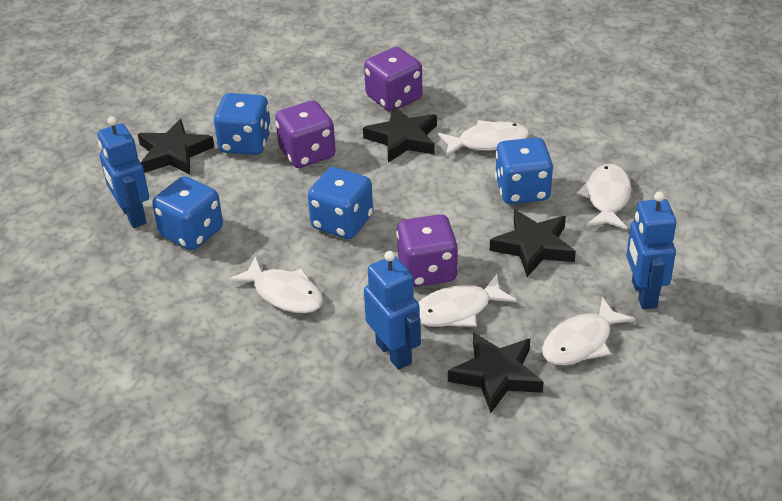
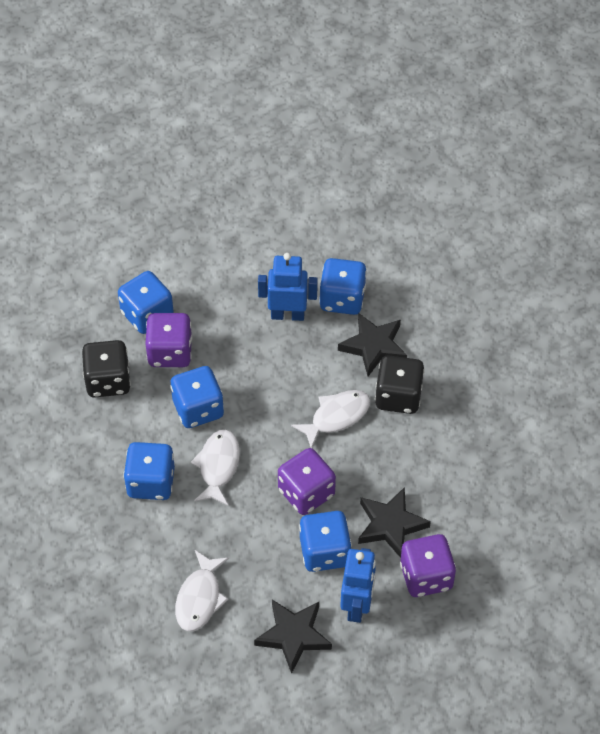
black dice: none = 0 -> [82,340,131,397] [375,355,425,414] = 2
black star: [138,119,214,175] [363,106,437,163] [448,332,544,413] [490,210,576,277] = 4 -> [254,600,332,674] [338,313,407,376] [358,487,431,558] = 3
blue dice: [152,176,223,250] [214,93,271,155] [308,167,373,239] [495,137,554,204] = 4 -> [118,271,174,334] [123,442,175,500] [170,366,224,428] [299,511,352,572] [319,258,367,315] = 5
blue robot: [97,116,149,228] [364,251,421,370] [626,191,676,309] = 3 -> [258,253,318,321] [340,548,376,623] = 2
white fish: [228,256,323,313] [419,274,517,327] [438,120,529,157] [542,297,635,365] [577,164,631,229] = 5 -> [175,550,229,631] [191,429,240,506] [291,390,370,448] = 3

